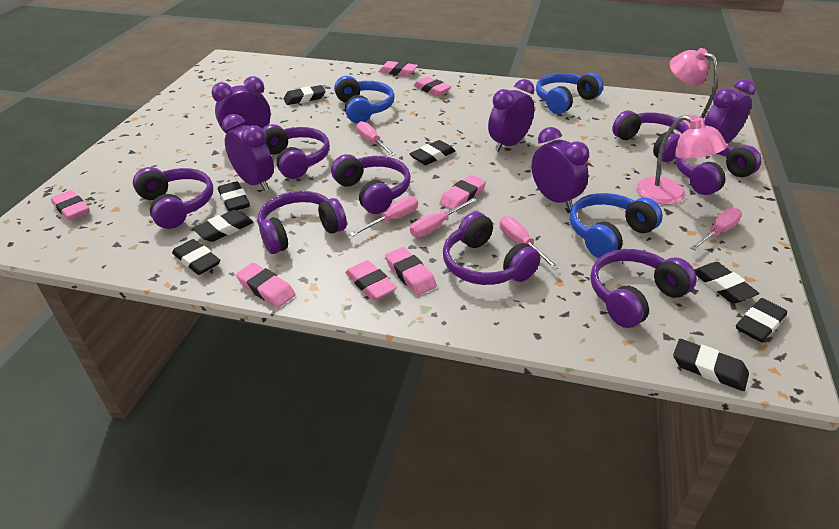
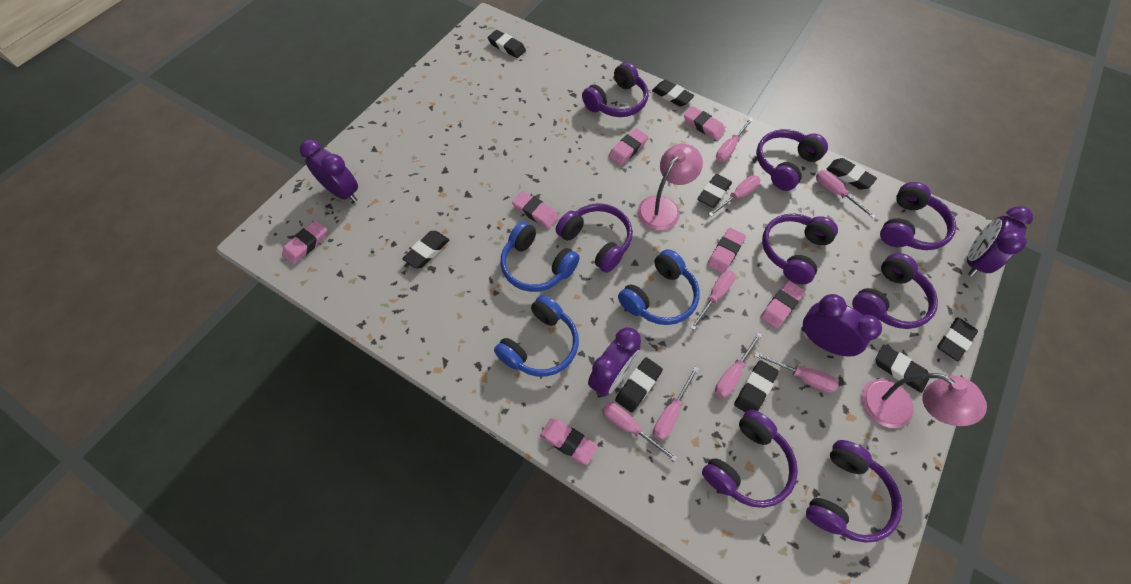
black eraser: [172,239,220,275] [193,209,254,242] [218,181,250,212] [283,85,325,105] [409,140,455,165] [673,339,749,391] [694,262,759,303] [736,298,787,342] = 8 -> [402,231,449,269] [487,30,526,58] [615,357,663,413] [652,80,694,107] [697,174,732,208] [734,360,779,413] [826,158,877,190] [876,344,929,393] [937,317,978,361] = 9
pink screwdriver: [350,196,418,237] [356,121,396,156] [410,198,476,237] [500,216,559,270] [690,208,742,250] = 5 -> [602,402,678,462] [653,366,699,440] [690,271,735,330] [709,175,760,217] [715,332,762,398] [716,118,753,162] [755,352,839,392] [816,170,876,219] = 8
purple clock: [212,76,271,134] [222,114,274,191] [488,79,535,152] [532,127,589,210] [704,79,756,144] = 5 -> [299,139,358,202] [588,327,641,397] [801,294,882,356] [967,206,1033,277] = 4

